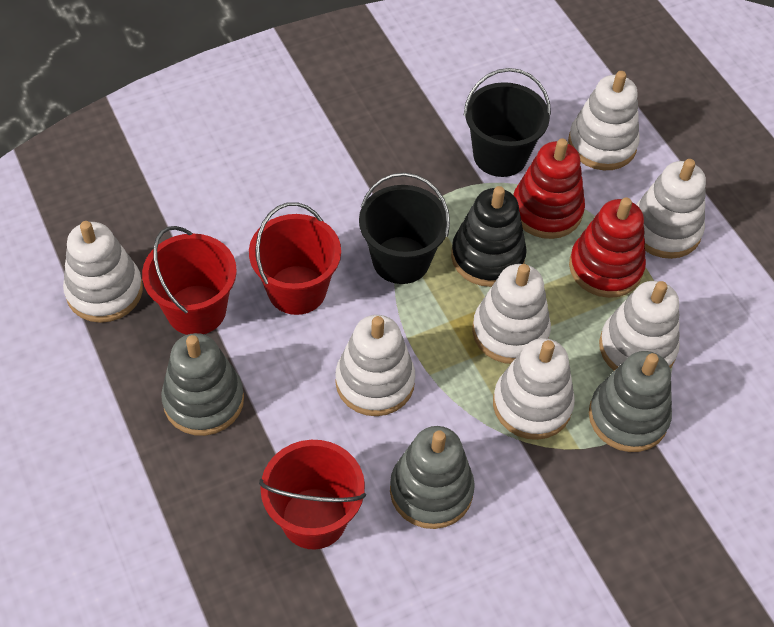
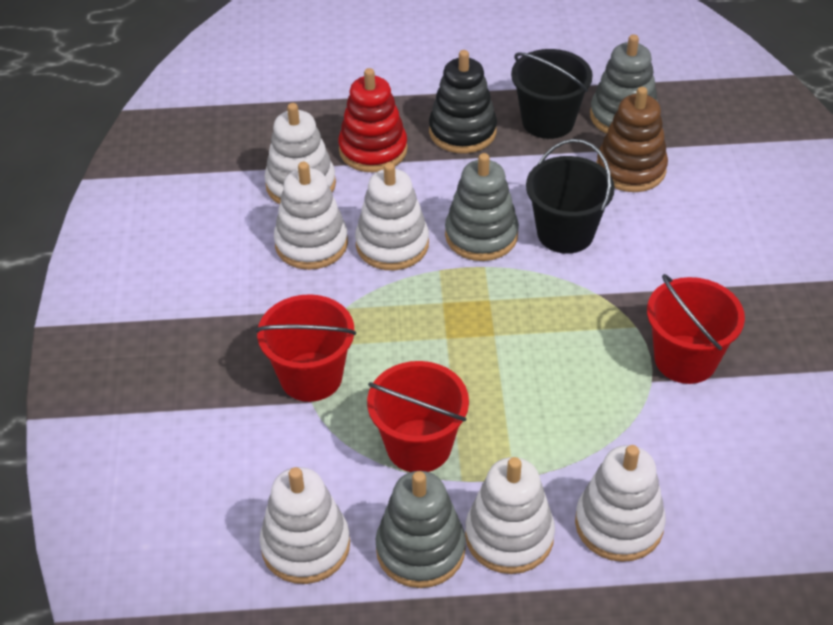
brown stacking toy: none = 0 -> [597,87,668,192] = 1
red stacking toy: [513,138,585,239] [569,198,646,298] = 2 -> [338,68,408,173] = 1
white stacking toy: [63,221,143,323] [335,315,415,416] [472,264,551,364] [493,338,575,440] [568,71,640,170] [599,281,680,371] [636,159,706,259] = 7 -> [259,467,350,584] [264,103,336,204] [274,162,348,270] [355,162,429,270] [465,457,555,574] [575,445,666,562] = 6

